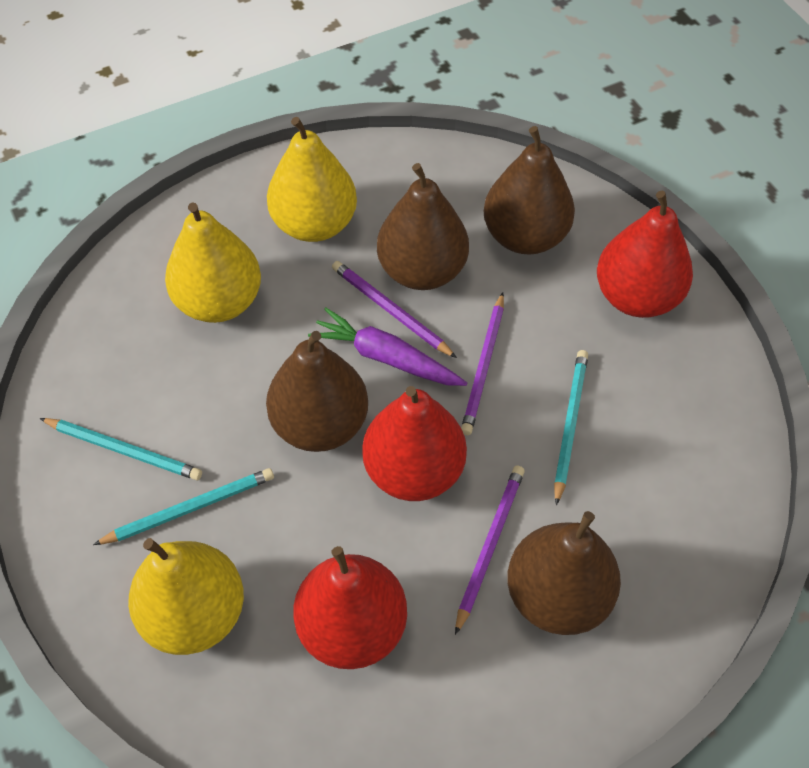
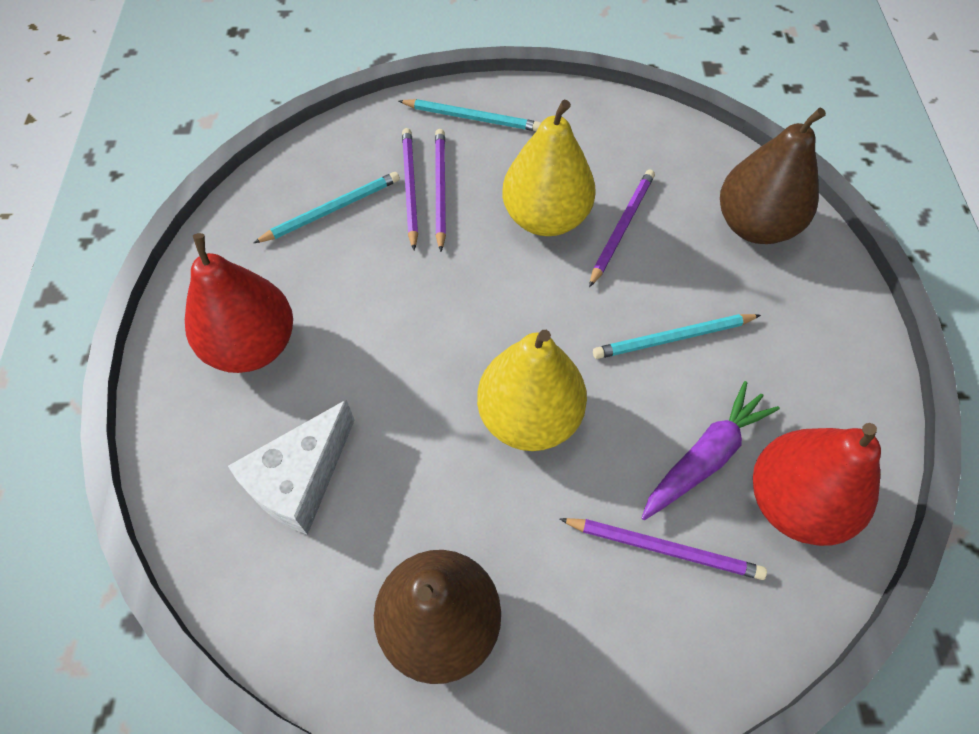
brown pear: [266,331,368,452] [377,163,469,290] [484,126,575,255] [507,511,621,635] = 4 -> [374,550,501,684] [720,108,826,244] = 2
purple pencil: [332,261,457,358] [455,465,525,635] [461,292,504,435] = 3 -> [402,128,418,250] [435,129,446,252] [560,518,767,580] [589,169,655,287] = 4
red pear: [293,546,407,669] [362,386,467,501] [597,191,693,318] = 3 -> [185,233,293,373] [753,423,881,546] = 2
white cheese: none = 0 -> [228,399,355,535] = 1
yellow pear: [128,538,244,655] [165,202,261,323] [267,117,357,242] = 3 -> [477,330,587,451] [502,100,596,236] = 2

